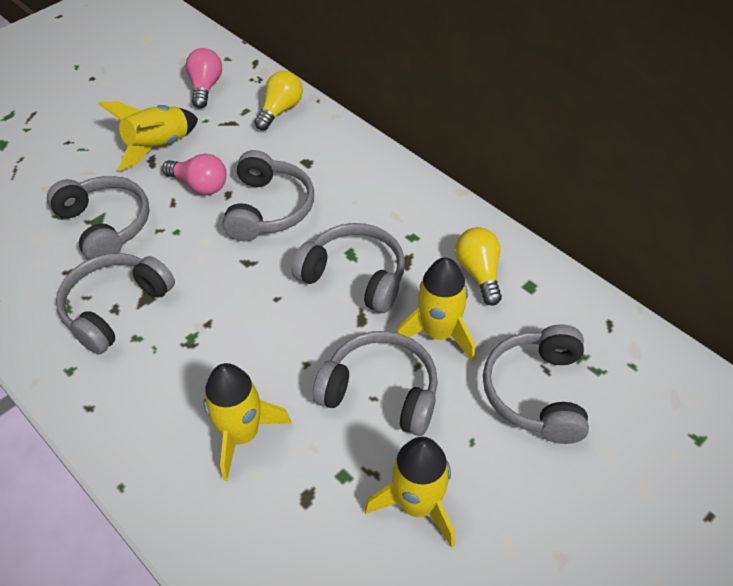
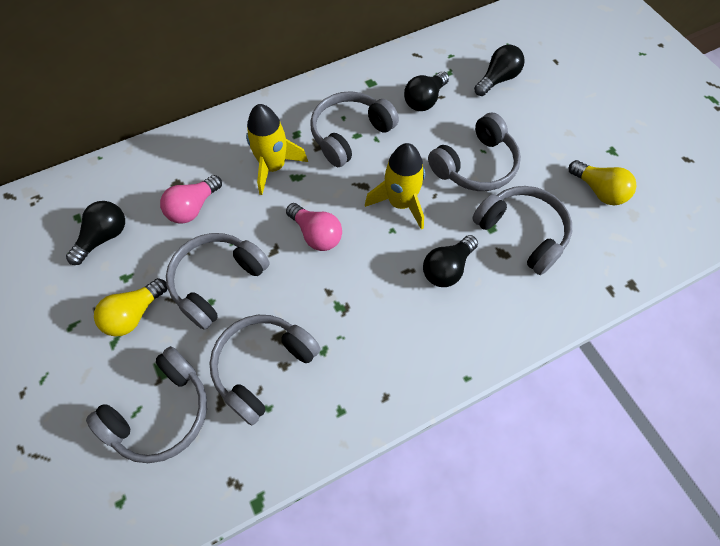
black light bulb: none = 0 -> [66,201,125,265] [404,71,449,111] [423,235,478,287] [474,45,525,96] = 4
yellow rocket: [98,101,198,171] [203,363,292,481] [365,437,455,548] [395,258,475,362] = 4 -> [246,104,308,195] [365,143,425,230] = 2

